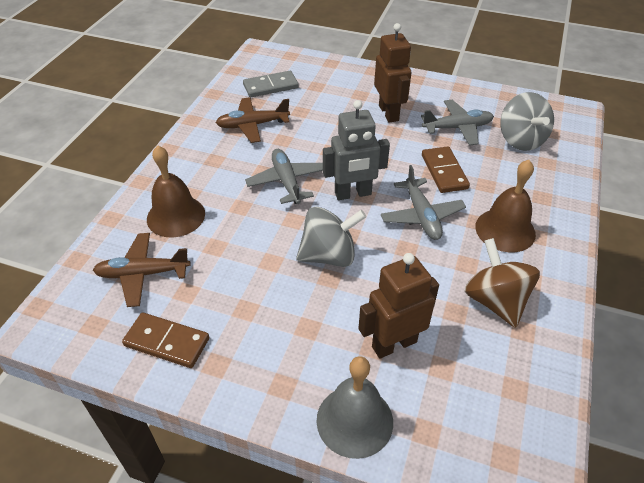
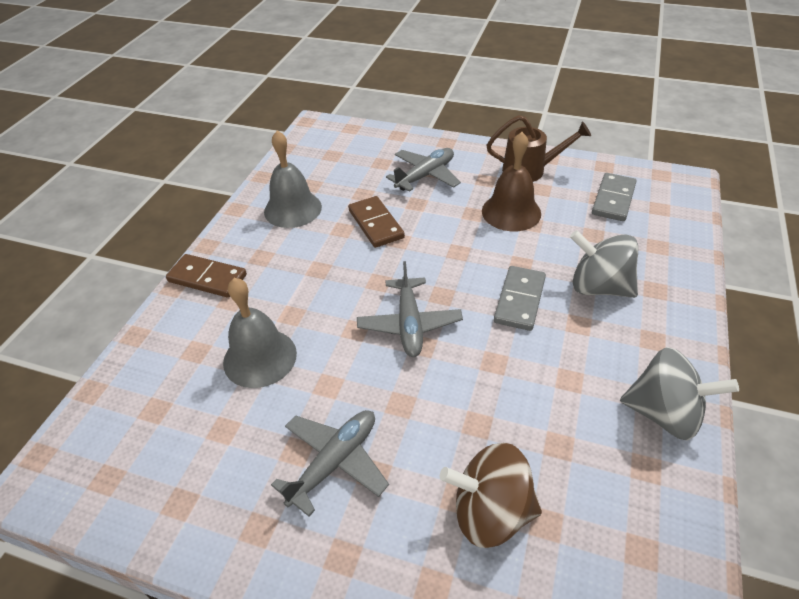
brown bell: [147,146,205,237] [475,160,536,252] = 2 -> [482,132,541,231] = 1
brown plane: [93,233,191,307] [216,97,290,143] = 2 -> none = 0
brown robot: [358,253,439,358] [374,23,412,123] = 2 -> none = 0
brown watering can: none = 0 -> [487,115,591,182] = 1
grey bell: [317,356,393,459] = 1 -> [223,278,297,388] [264,130,322,228] = 2
grey domino: [243,71,299,97] = 1 -> [494,266,546,331] [592,173,636,221] = 2
grey robot: [323,100,390,200] = 1 -> none = 0

